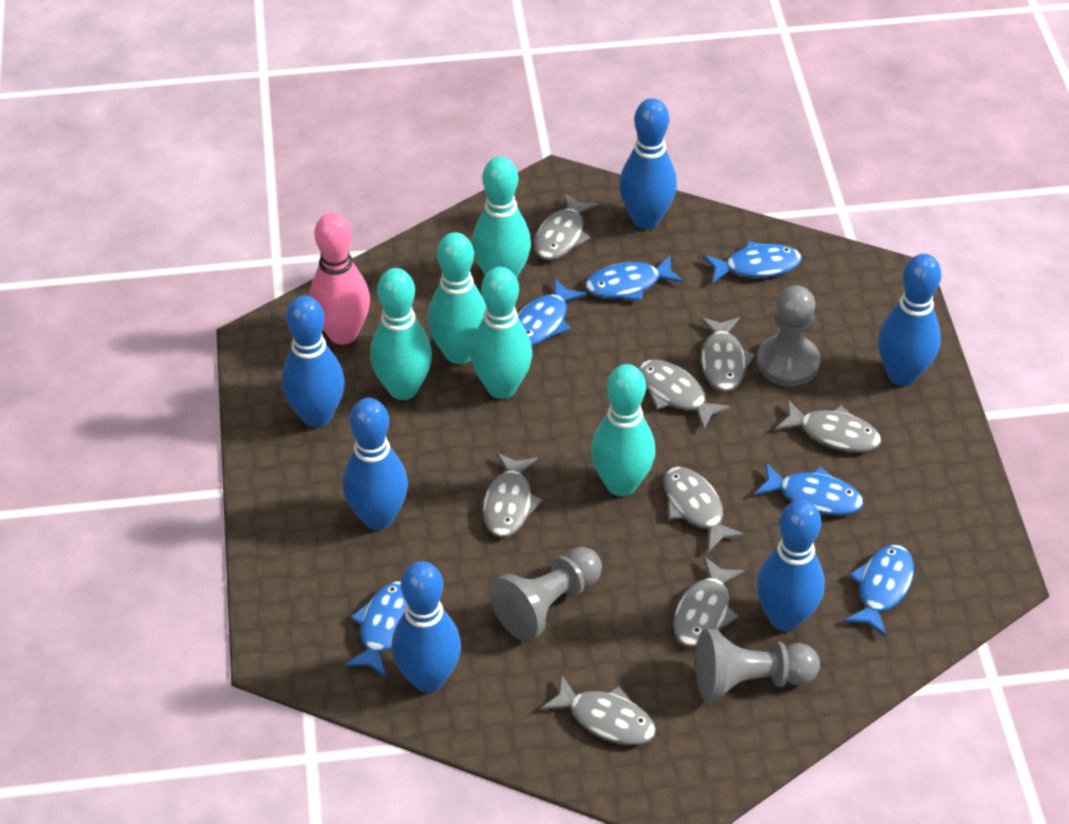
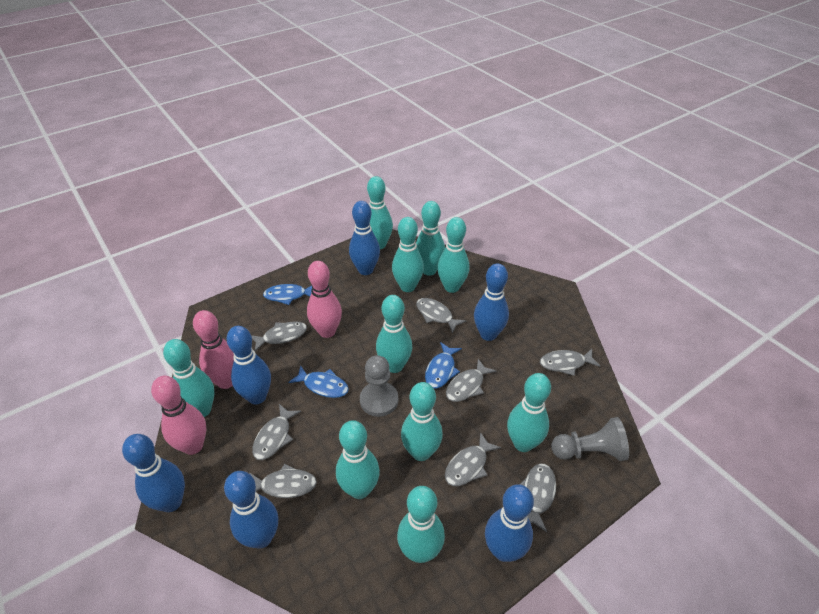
blue fish: [344,582,407,677] [518,278,587,346] [585,255,684,301] [703,241,802,284] [755,463,863,515] [844,545,914,637] = 6 -> [263,284,312,305] [288,365,349,398] [425,342,462,389] = 3
grey pawn: [490,547,602,641] [696,629,820,701] [757,286,820,387] = 3 -> [360,355,398,417] [551,417,629,461] = 2
pink bowling pin: [310,213,370,345] = 1 -> [151,376,206,455] [193,310,234,389] [307,261,342,338] = 3
turquoise bowling pin: [370,268,432,400] [428,232,486,364] [470,267,532,399] [472,157,531,278] [591,364,655,496] = 5 -> [163,339,214,417] [336,420,380,499] [367,176,393,249] [376,295,412,373] [392,217,424,292] [397,486,445,563] [401,382,443,461] [416,201,445,276] [437,217,470,293] [507,373,551,452] = 10

